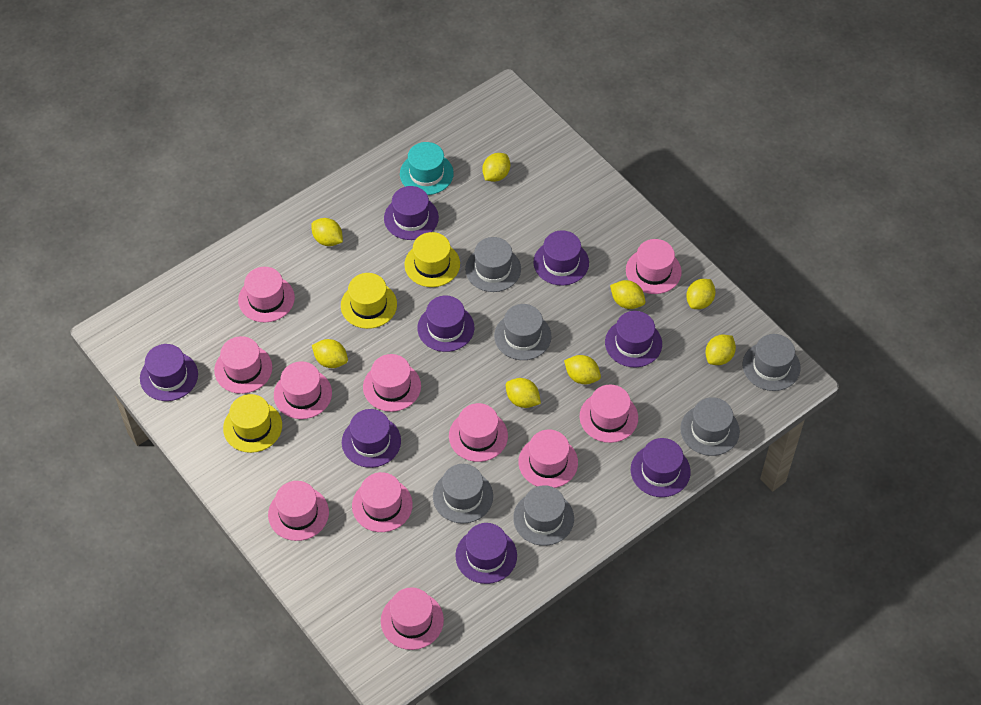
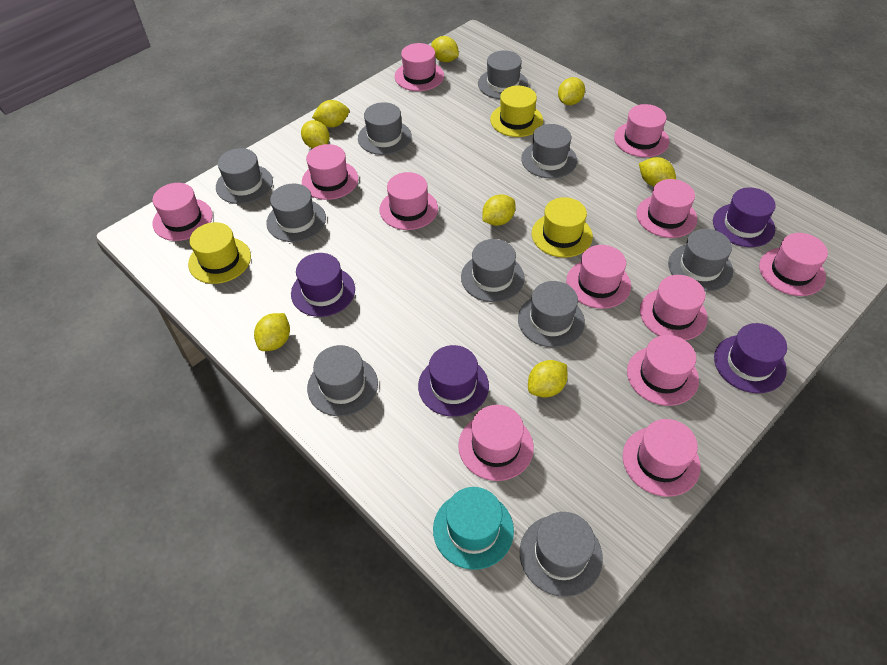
grey hat: [433,464,493,524] [465,237,521,292] [494,304,551,360] [513,485,574,546] [680,397,740,456] [743,334,800,391] = 6 -> [216,148,273,204] [266,184,326,242] [307,345,378,416] [358,102,412,155] [461,239,525,302] [478,50,528,99] [518,281,585,348] [520,512,603,597] [521,124,577,178] [668,229,733,292] = 10
pink hat: [214,336,272,394] [238,267,295,322] [268,481,329,541] [274,361,332,419] [352,472,413,532] [363,354,421,412] [381,587,444,650] [449,403,508,462] [518,430,578,488] [579,384,638,443] [626,239,682,294] = 11 -> [153,183,213,241] [302,144,358,200] [379,172,438,230] [395,43,444,91] [458,405,534,481] [566,245,631,309] [614,104,669,157] [623,419,701,497] [627,335,699,406] [636,179,697,238] [640,275,708,340] [759,233,828,296] = 12
purple hat: [140,344,198,401] [342,409,401,468] [384,186,439,240] [417,295,474,352] [455,523,517,584] [534,230,589,286] [605,311,662,367] [631,438,691,497] = 8 -> [291,253,355,317] [418,345,489,417] [713,188,776,247] [714,323,787,393] = 4

